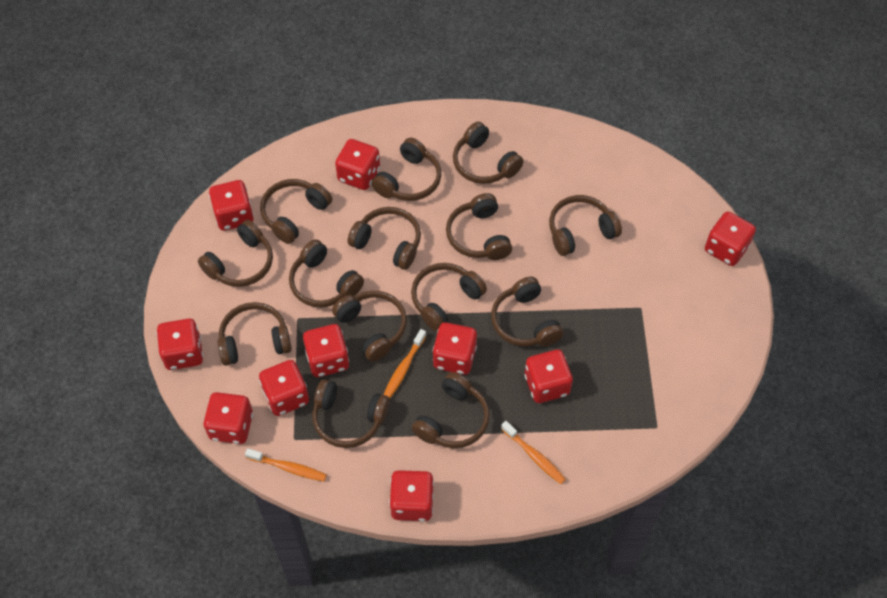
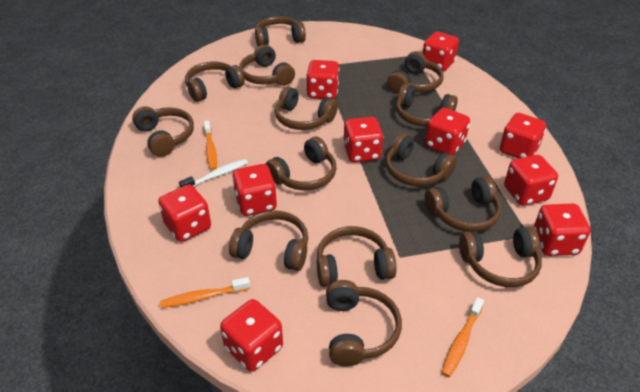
white toothbrush: none = 0 -> [179,159,248,188] = 1

